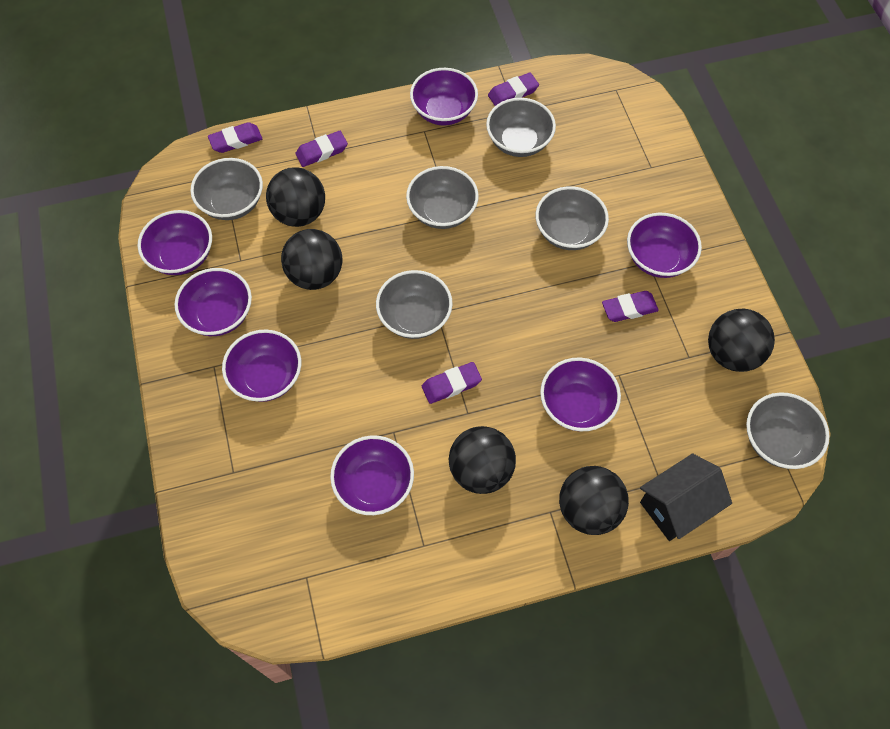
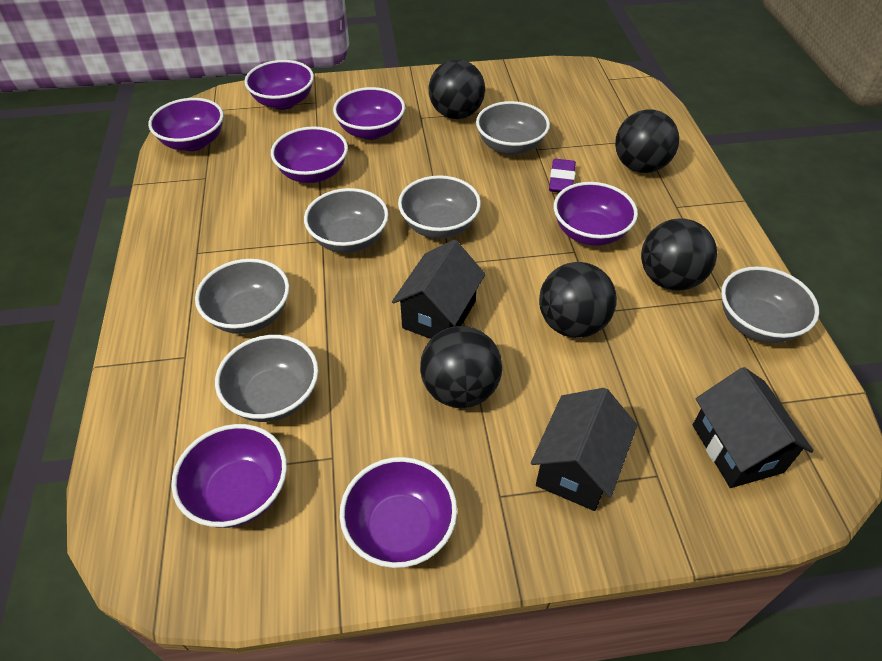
black house: [640,453,732,541] = 1 -> [392,240,486,339] [531,388,637,511] [693,367,814,488] = 3
purple eraser: [208,122,262,153] [295,131,348,167] [422,362,482,404] [488,73,539,106] [602,291,659,322] = 5 -> [549,159,576,192] = 1

